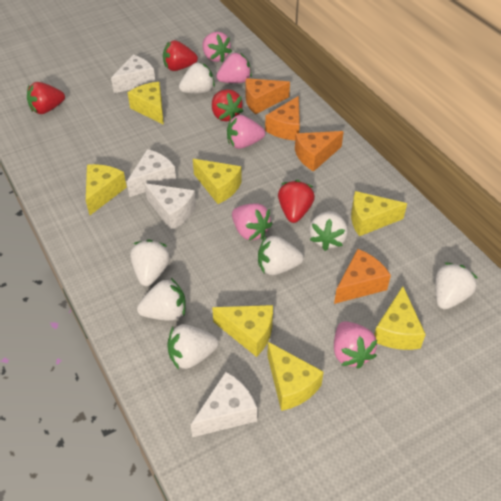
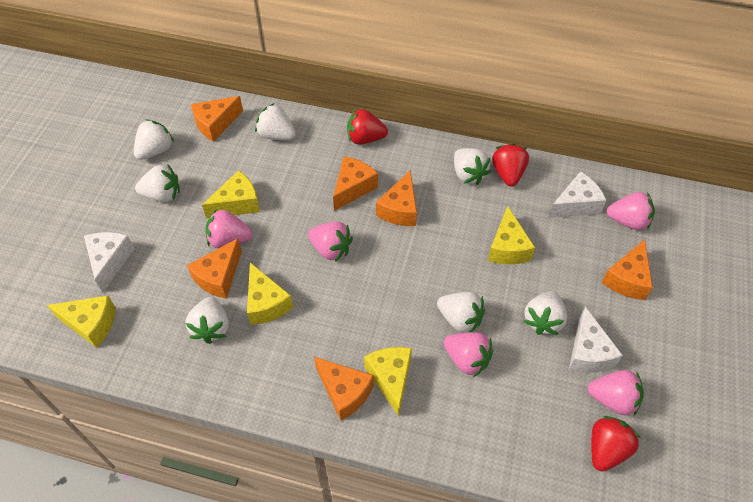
orange cheese: [246,78,290,115] [265,96,300,140] [295,131,344,172] [334,249,391,304] = 4 -> [187,238,242,299] [191,96,243,142] [314,357,374,420] [333,156,378,211] [376,170,417,226] [602,239,653,300] = 6
red strawberry: [27,82,65,114] [163,40,198,71] [212,89,243,121] [278,180,315,223] = 4 -> [347,109,388,145] [492,143,529,186] [591,416,640,472] = 3
white cheese: [111,55,155,93] [127,149,176,197] [144,183,196,230] [190,372,257,437] = 4 -> [84,232,134,292] [548,171,606,218] [569,307,623,373] = 3
yellow cheese: [86,164,127,215] [128,82,164,125] [193,159,242,204] [212,305,273,357] [267,342,324,411] [351,191,407,236] [374,286,426,350] = 7 -> [47,295,116,348] [202,170,260,218] [247,262,293,325] [364,347,412,416] [488,206,535,264] = 5

